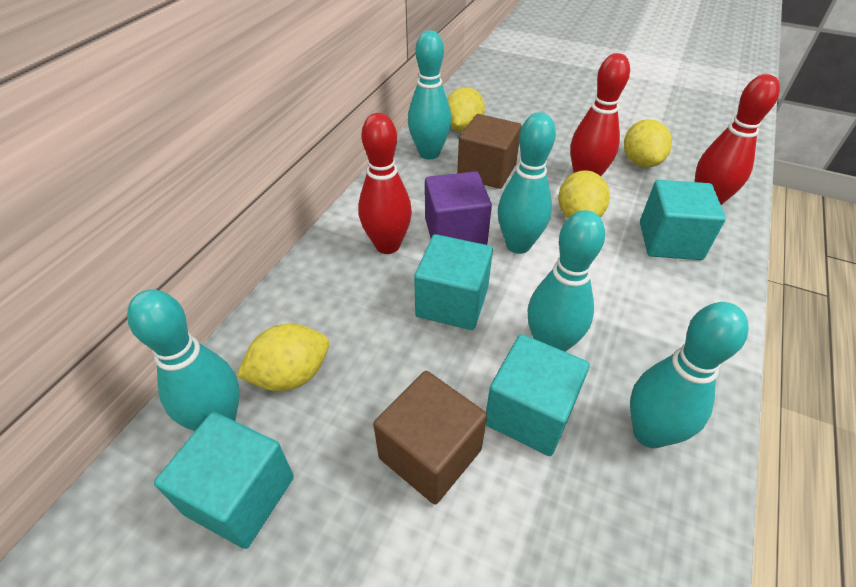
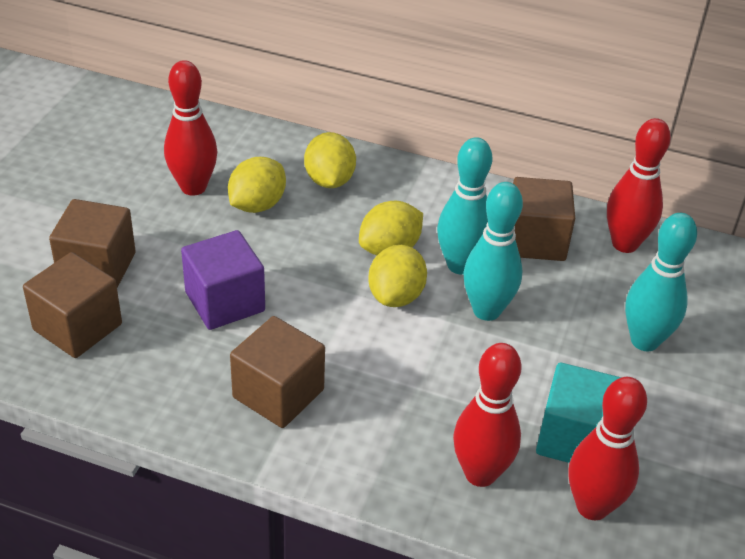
brown cube: [373,371,487,505] [457,114,522,189] = 2 -> [23,252,122,358] [49,199,136,288] [230,316,325,428] [513,177,575,261] = 4
red bowling pin: [358,113,412,254] [570,53,630,176] [695,74,780,205] = 3 -> [164,60,217,196] [453,343,521,487] [569,377,647,520] [607,118,671,253] = 4
turquoise bowling pin: [127,289,240,431] [408,30,451,160] [498,112,556,254] [528,210,605,352] [630,302,749,448] = 5 -> [437,137,492,275] [464,182,523,321] [625,213,697,351] = 3
turquoise cube: [154,412,294,549] [414,234,493,330] [486,334,590,456] [640,180,726,260] = 4 -> [536,362,621,463] = 1

